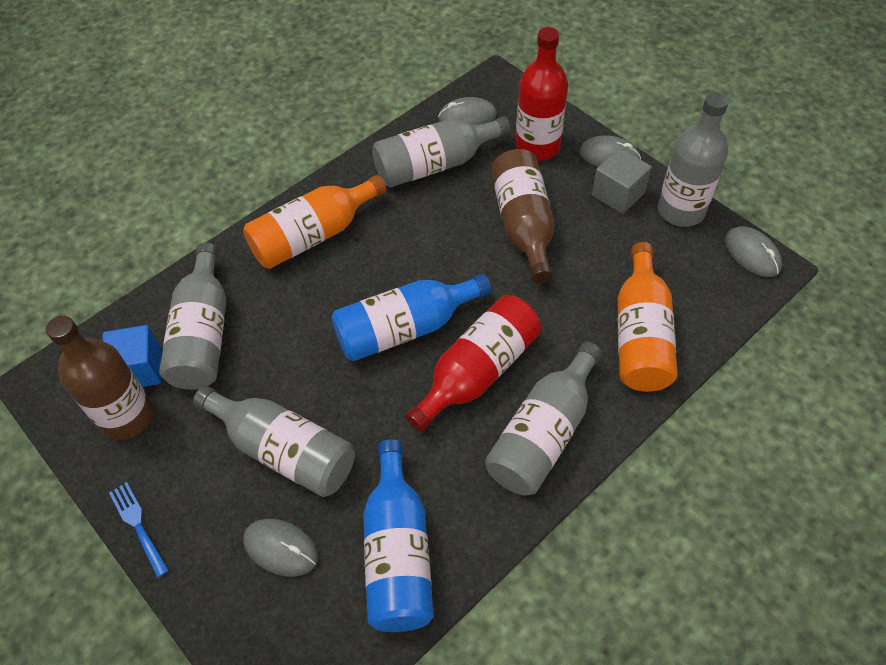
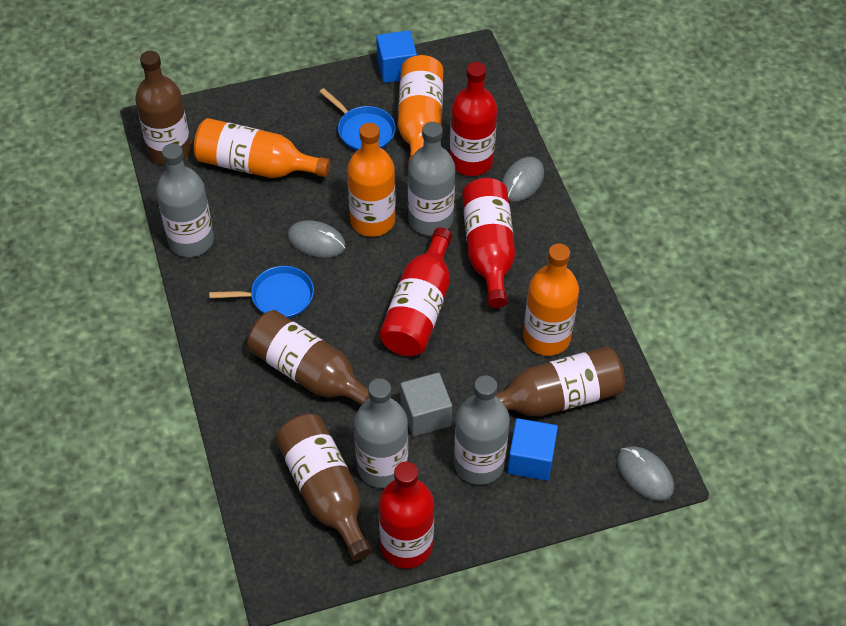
blue bottle: [332,274,491,361] [363,439,434,632] = 2 -> none = 0
blue cube: [102,325,161,387] = 1 -> [376,30,417,83] [507,418,558,481] = 2
blue fork: [109,482,169,578] = 1 -> none = 0
blue pan: none = 0 -> [209,266,314,318] [320,88,396,151] = 2
brown bottle: [46,316,154,440] [491,149,555,284] = 2 -> [135,51,191,165] [247,310,370,405] [275,414,372,561] [495,346,625,417] = 4
grey bottle: [159,242,226,390] [193,386,355,497] [372,116,511,188] [485,342,602,495] [658,92,729,227] = 5 -> [156,143,214,257] [354,378,408,488] [408,122,455,236] [454,375,510,485] = 4
grey mouse: [243,519,318,577] [438,97,497,125] [579,136,641,167] [725,226,782,277] = 4 -> [287,220,346,258] [502,157,544,202] [617,446,674,501] = 3
orange bottle: [243,175,386,269] [617,242,677,392] = 2 -> [194,118,330,178] [347,123,396,237] [398,55,443,165] [523,243,579,356] = 4
red bottle: [405,295,541,432] [515,27,568,161] = 2 -> [379,228,452,356] [379,462,434,568] [450,62,497,176] [462,178,515,308] = 4

